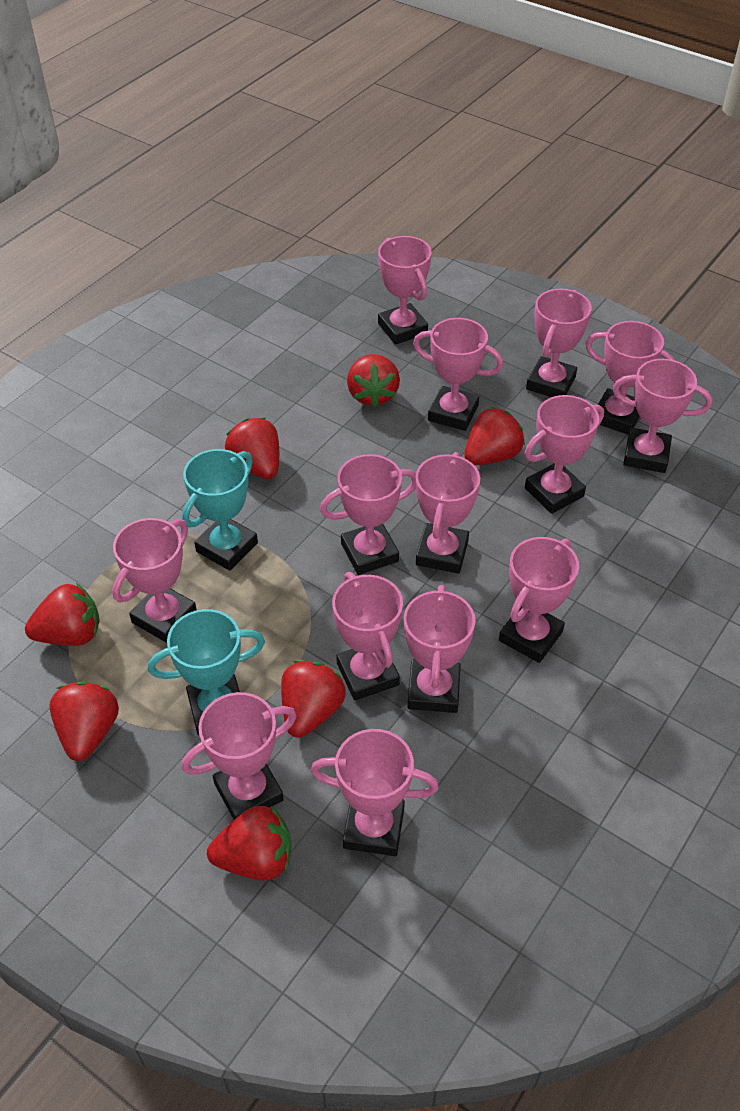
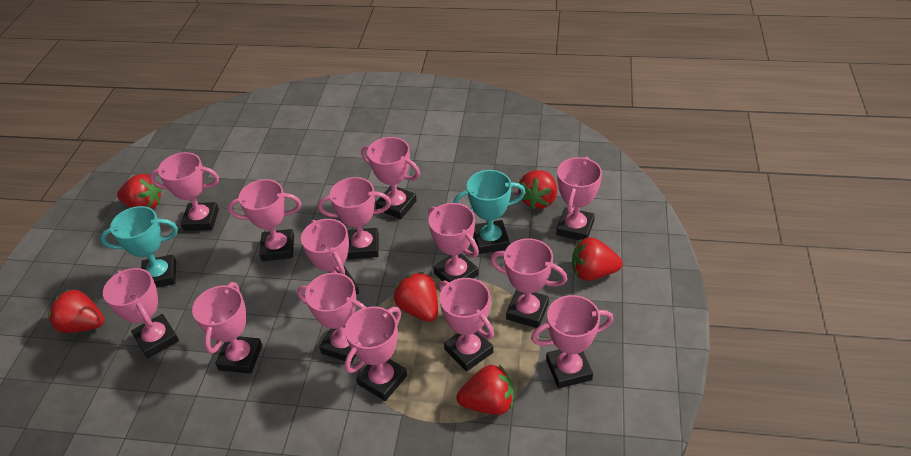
red strawberry: [25,583,100,646] [49,681,119,761] [207,806,291,881] [225,418,279,479] [281,660,346,738] [347,354,400,407] [465,407,525,465] = 7 -> [48,289,104,333] [117,174,161,209] [394,272,438,322] [456,365,514,415] [518,170,557,209] [572,237,623,281] = 6

